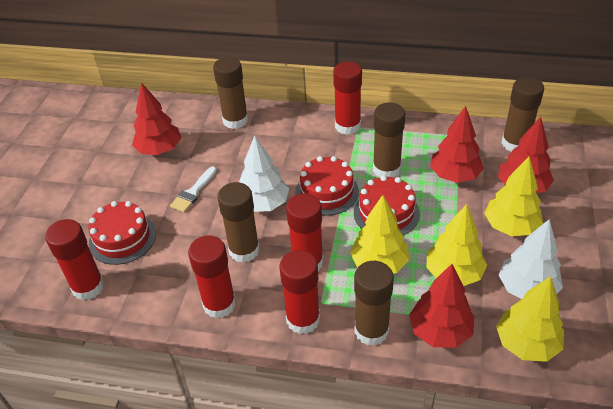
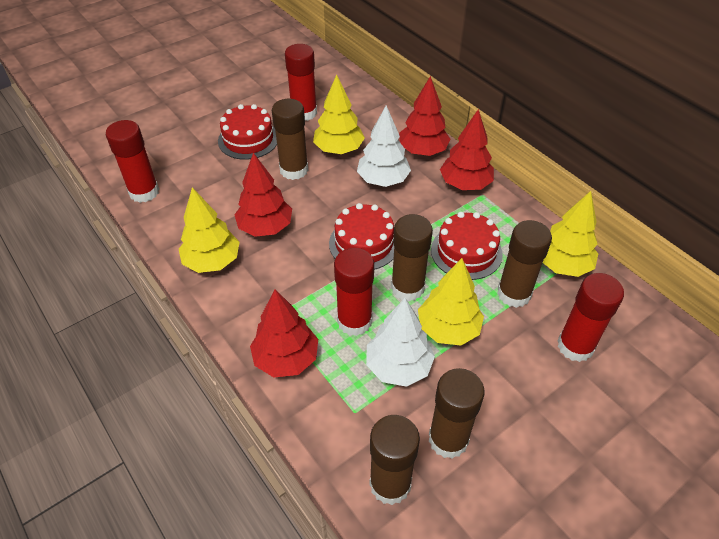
red glue stick: [45,219,105,300] [188,235,236,318] [279,250,320,334] [286,193,324,271] [333,61,362,135] = 5 -> [106,120,159,203] [285,44,317,121] [334,248,374,336] [557,273,624,362] = 4
white brush: [170,166,217,213] = 1 -> none = 0

